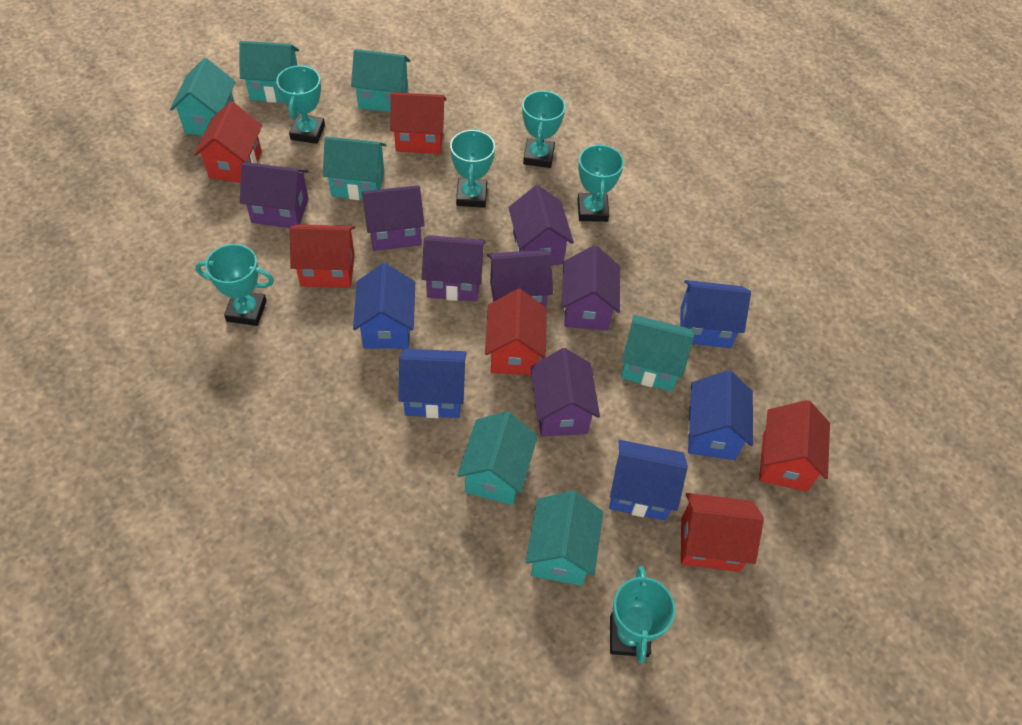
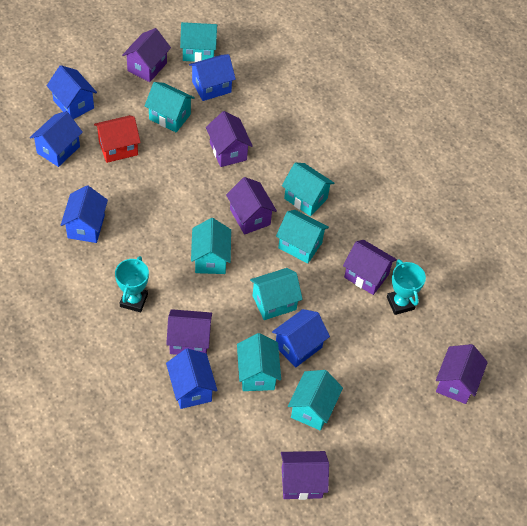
blue house: [353,263,415,349] [398,349,466,418] [609,440,688,521] [680,280,751,348] [687,370,753,460] = 5 -> [30,111,83,167] [47,65,97,119] [61,185,108,243] [166,348,218,409] [189,54,236,101] [272,309,330,368] = 6
red house: [194,101,262,183] [290,224,355,288] [390,92,446,154] [485,289,547,375] [681,493,764,572] [759,400,830,492] = 6 -> [94,115,141,163] = 1
turquoise house: [170,58,236,136] [240,41,299,103] [323,136,386,200] [351,49,410,112] [457,411,538,505] [526,491,603,586] [621,315,694,391] = 7 -> [145,82,195,132] [180,22,217,62] [191,218,231,274] [237,333,281,391] [250,268,303,320] [276,210,329,264] [282,163,334,216] [288,370,343,431] = 8
turquoise trophy: [196,244,274,326] [276,65,325,144] [450,128,495,208] [522,90,565,168] [577,143,624,222] [610,566,675,664] = 6 -> [115,256,149,312] [387,259,426,315] = 2

